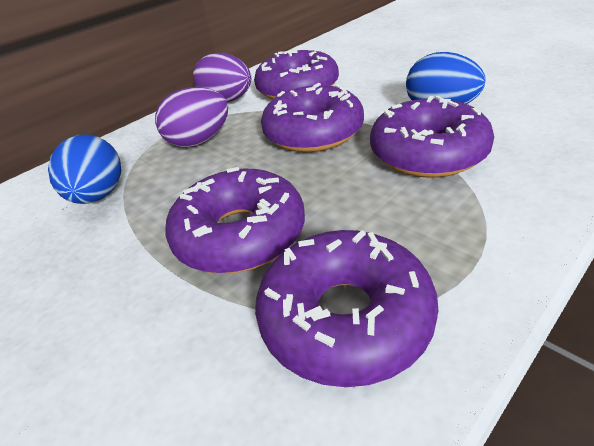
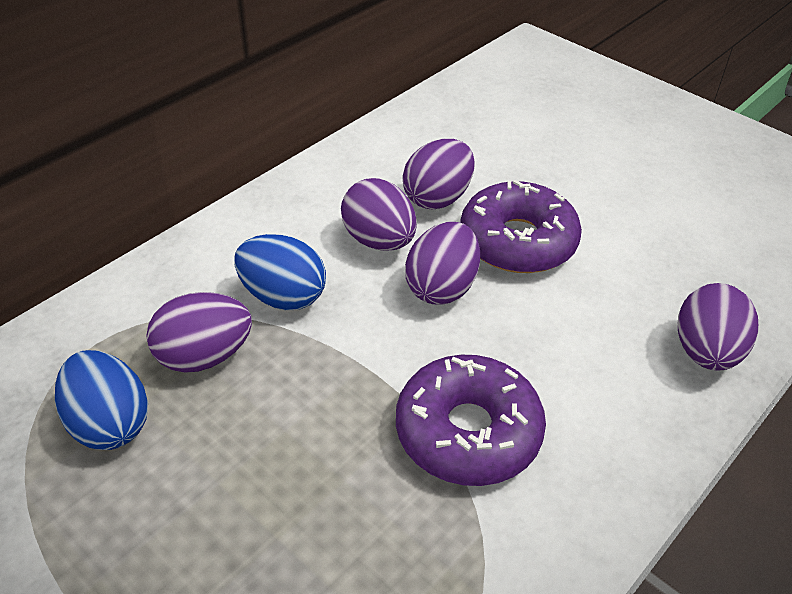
purple donut: [165,167,305,274] [254,48,339,100] [255,230,438,387] [261,83,364,152] [370,96,494,178] = 5 -> [396,355,546,486] [460,180,582,273] = 2
purple egg: [155,87,228,147] [193,53,251,102] = 2 -> [147,292,252,373] [341,178,417,251] [402,139,475,210] [405,222,480,304] [678,283,758,371] = 5

